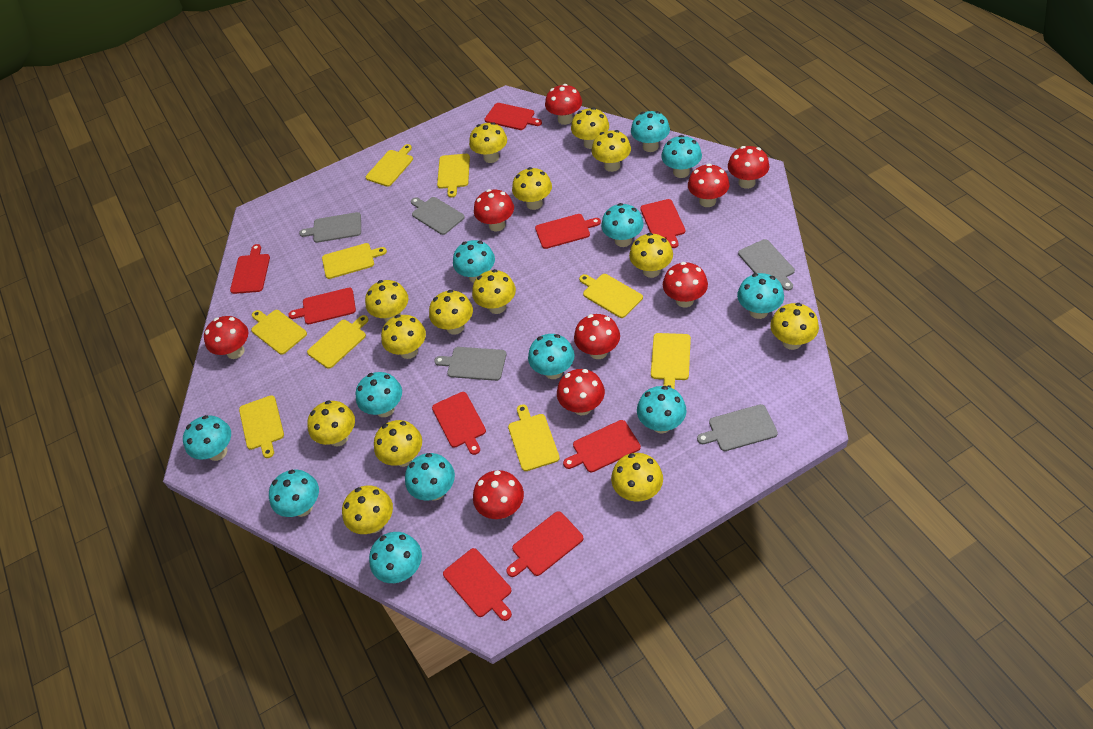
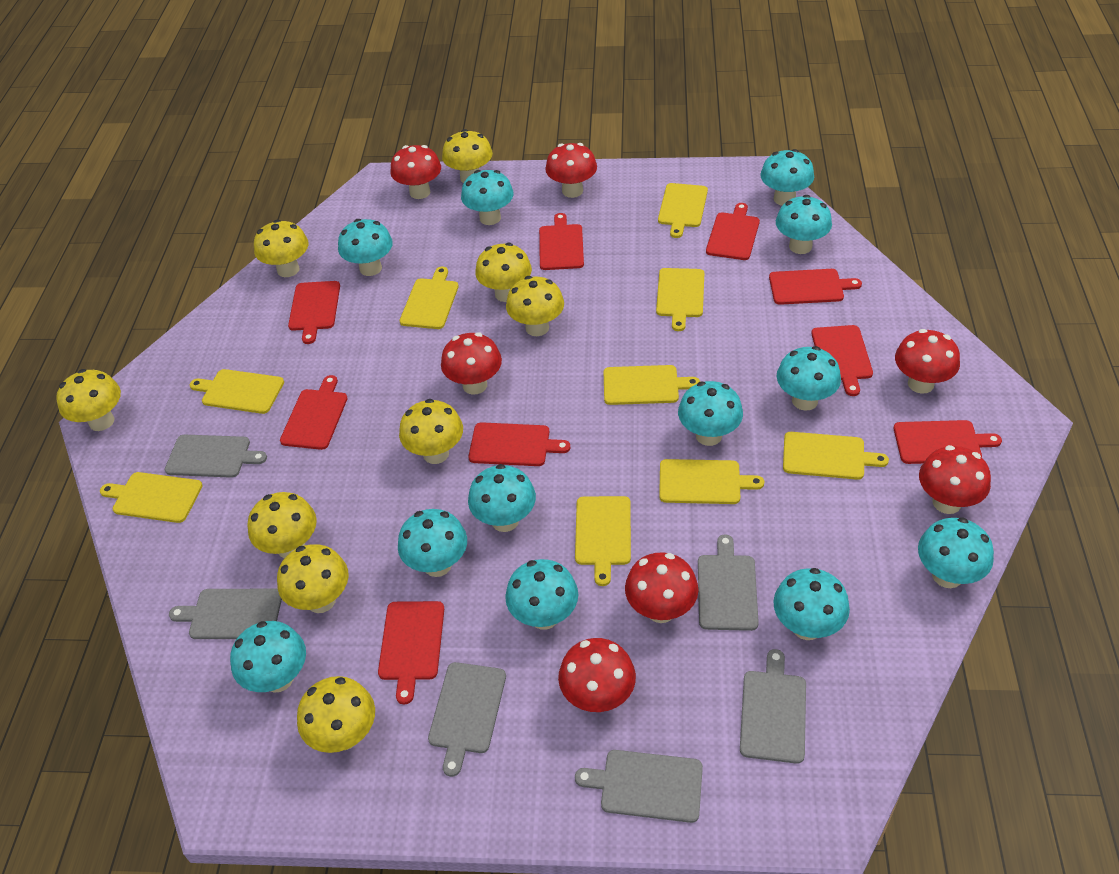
grey cutting board: [299,212,361,243] [411,197,465,235] [434,347,506,381] [697,404,778,451] [738,239,795,291] = 5 -> [165,435,267,478] [169,589,282,639] [428,662,506,777] [575,750,703,823] [698,534,759,631] [740,649,806,764] = 6
red mushroom: [204,316,248,359] [473,470,524,519] [474,189,514,231] [545,84,582,125] [557,369,605,415] [574,314,620,359] [663,262,708,307] [688,164,730,207] [728,146,769,189] = 9 -> [390,145,441,199] [441,332,502,395] [545,143,597,198] [558,638,636,712] [625,552,699,623] [895,329,960,394] [919,445,991,514] = 7
yellow mushroom: [307,400,355,446] [342,485,393,534] [365,280,408,322] [374,420,422,467] [381,315,426,359] [429,290,473,335] [469,122,507,163] [472,269,516,314] [512,167,552,210] [571,107,609,149] [592,130,631,172] [611,453,663,502] [629,233,673,278] [770,303,819,350] = 14 -> [56,369,121,431] [247,492,317,558] [254,220,309,277] [277,544,349,613] [297,676,375,753] [399,399,463,464] [442,129,493,183] [475,243,532,302] [506,276,564,336] = 9

